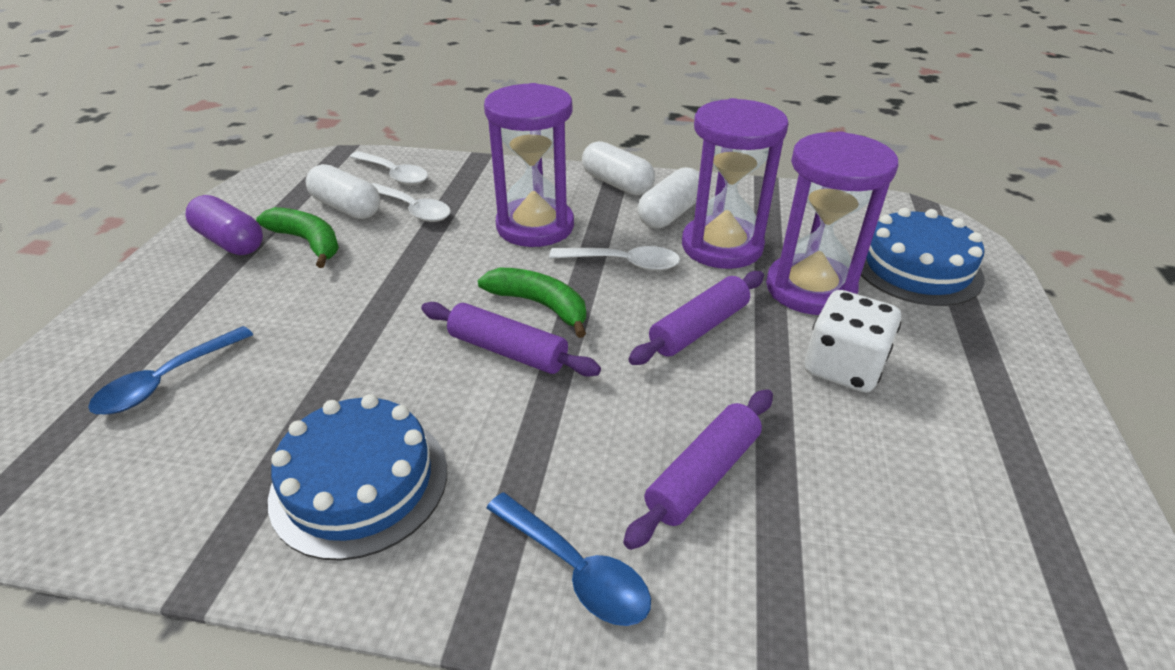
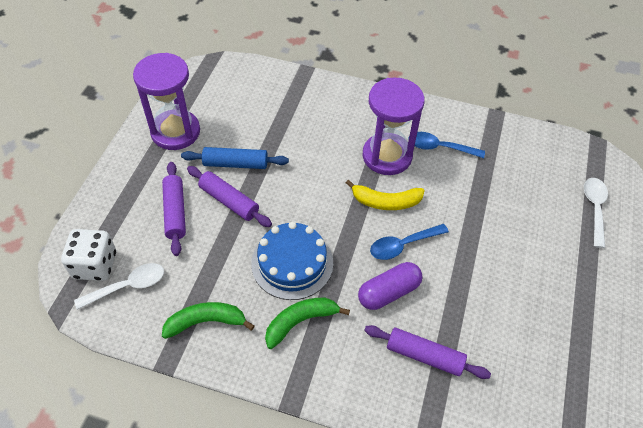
blue cake: [268,394,447,561] [861,208,985,306] = 2 -> [251,222,333,300] = 1
blue rolling pin: none = 0 -> [181,147,289,169] = 1
purple hourglass: [484,83,574,247] [682,98,789,269] [766,131,898,315] = 3 -> [133,53,200,150] [363,77,425,175] = 2
white capsule: [306,164,381,219] [582,141,655,195] [637,167,700,229] = 3 -> none = 0
white spoon: [350,151,428,185] [371,183,451,222] [549,246,680,271] = 3 -> [74,263,164,310] [584,178,608,248] = 2
yellow banana: none = 0 -> [346,180,425,210] = 1

